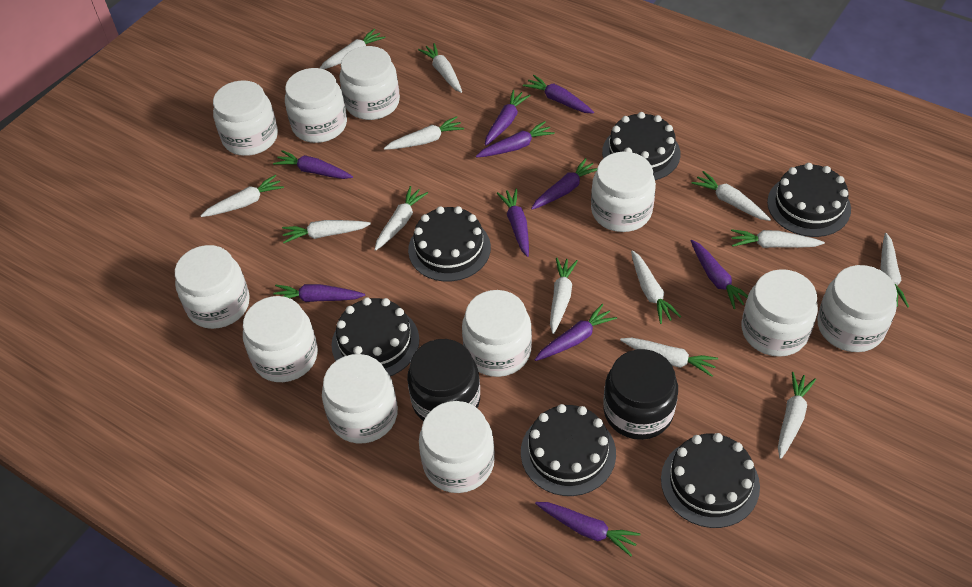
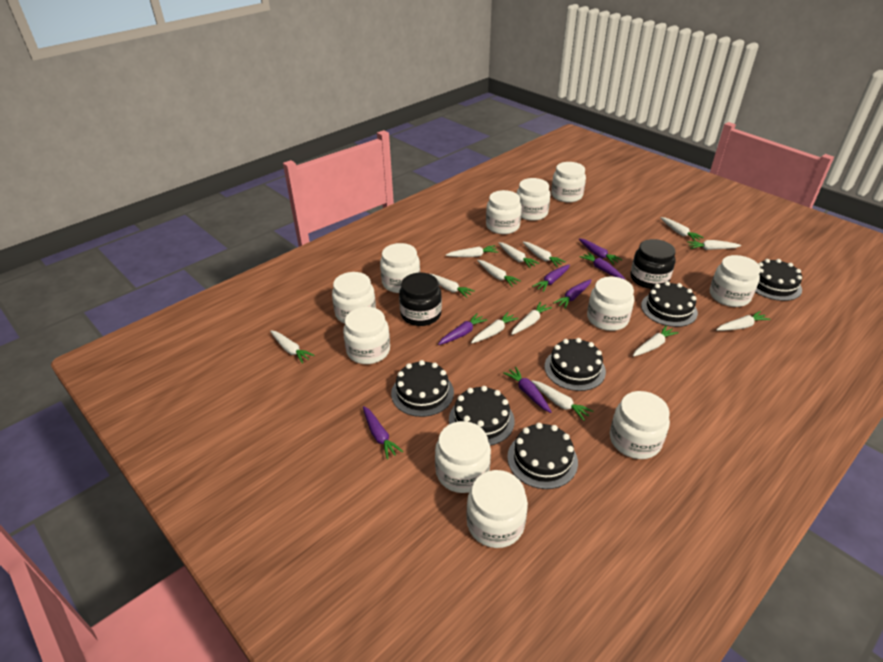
purple carrot: [273,150,353,179] [273,284,365,302] [476,121,555,158] [485,90,531,146] [497,188,529,257] [523,75,594,114] [531,158,597,210] [535,304,617,361] [535,502,641,556] [691,240,748,309] = 10 -> [363,406,403,459] [438,313,487,345] [503,367,552,413] [532,264,570,292] [553,279,591,309] [579,238,622,264] [579,252,625,280] = 7

